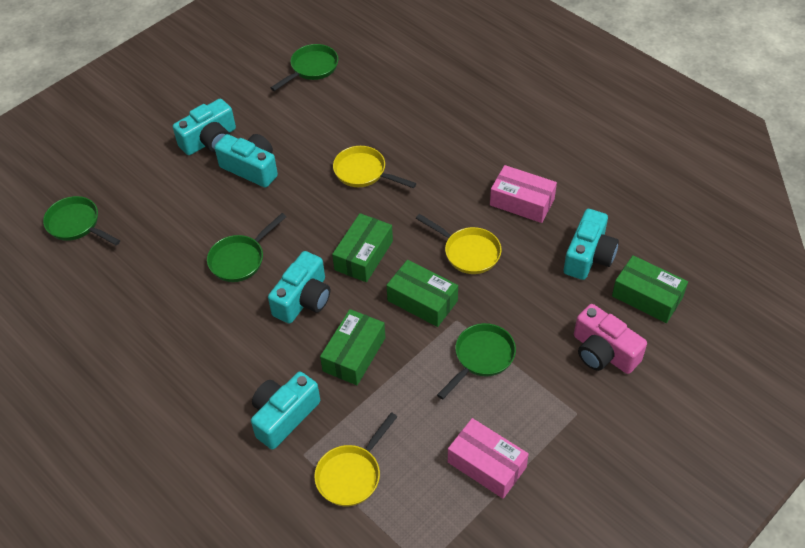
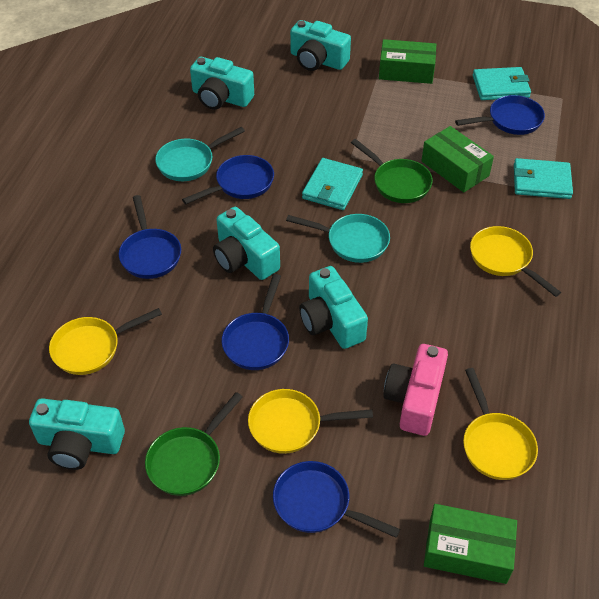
blue pan: none = 0 -> [119,195,181,279] [182,155,274,204] [222,274,289,370] [273,461,400,538] [455,95,545,135] = 5
green box: [320,309,385,385] [332,213,393,282] [386,260,458,327] [612,255,688,323] = 4 -> [379,39,436,84] [422,126,494,192] [424,504,517,584] = 3
green pan: [43,196,120,245] [207,213,286,282] [271,44,338,91] [437,323,516,399] = 4 -> [145,392,243,496] [351,139,433,203] = 2
pink box: [448,418,529,499] [490,165,557,223] = 2 -> none = 0
turquoise pan: none = 0 -> [155,127,245,181] [286,214,390,263] = 2
turquoise wallet: none = 0 -> [302,158,363,210] [473,67,531,100] [514,158,573,199] = 3
yellow pan: [314,412,397,506] [333,146,416,188] [416,214,502,274] = 3 -> [49,308,162,375] [248,389,373,454] [463,368,538,480] [470,226,561,297] = 4

